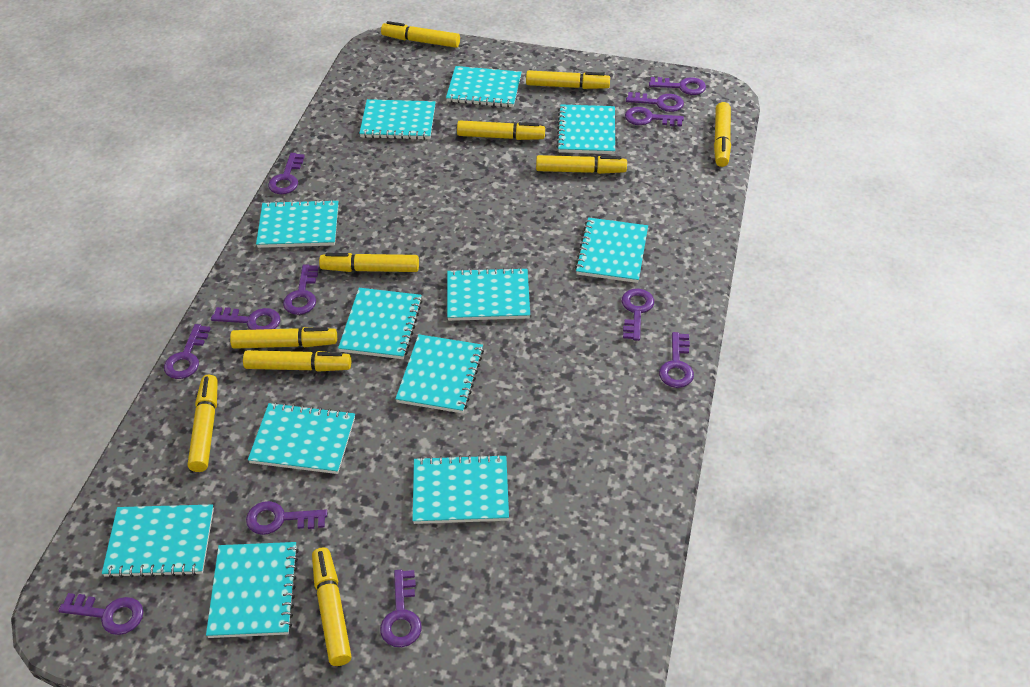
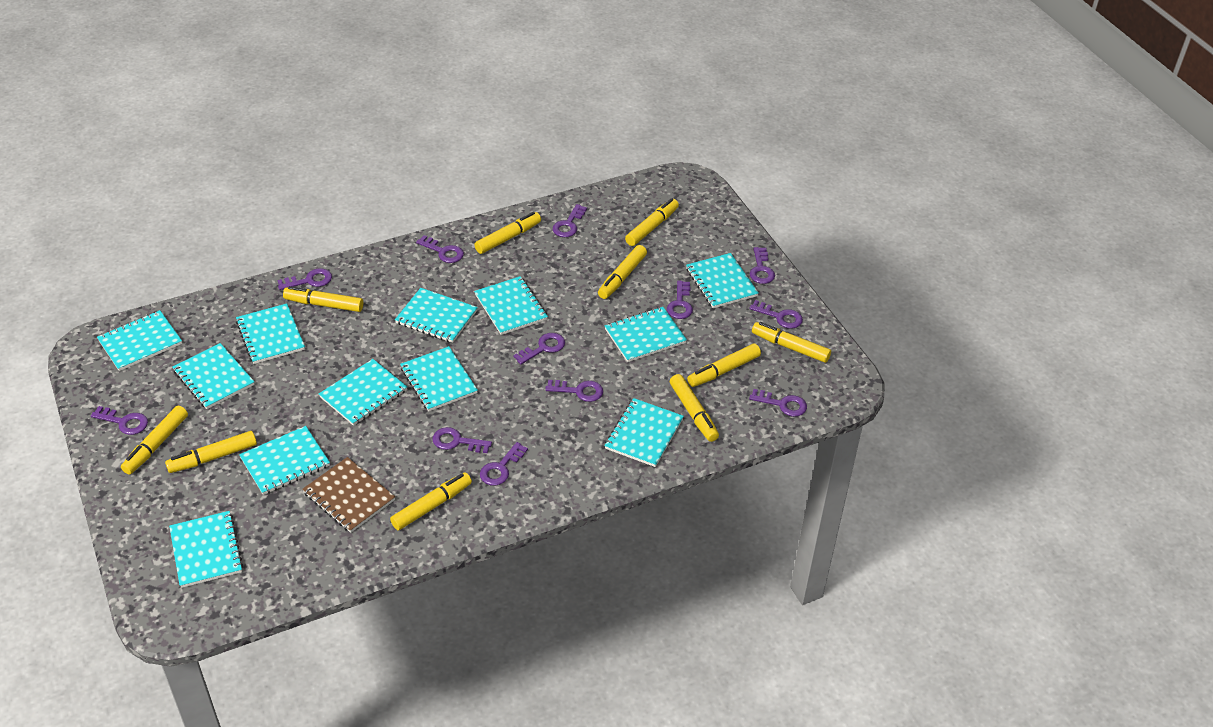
brown notebook: none = 0 -> [302,457,395,533] = 1

